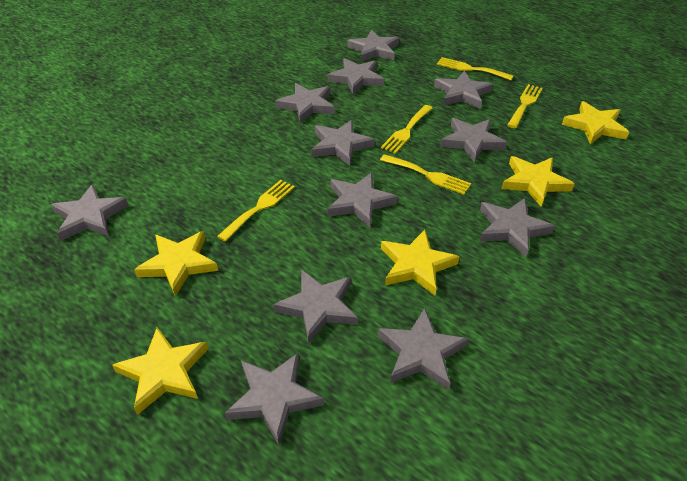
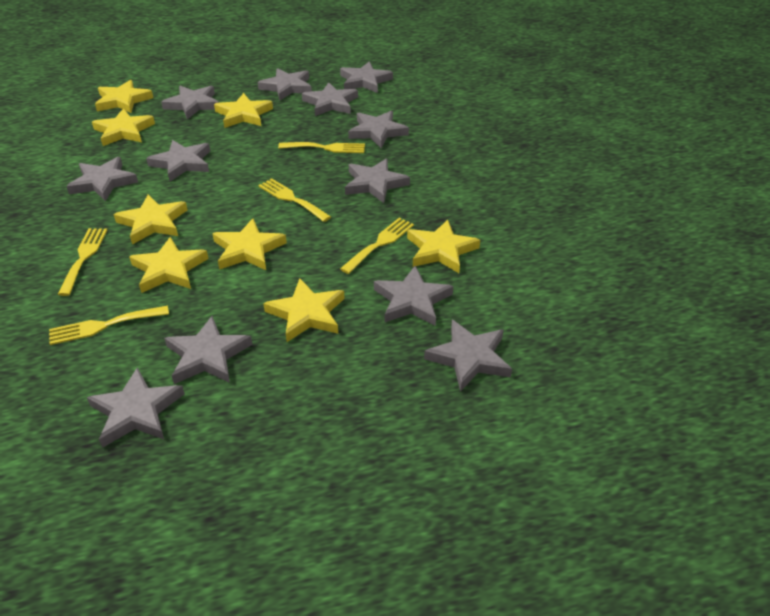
yellow star: [112,327,208,415] [134,231,218,296] [381,230,459,295] [502,156,575,207] [562,101,629,144] = 5 -> [92,109,155,146] [95,80,153,113] [113,195,188,245] [129,237,209,293] [212,218,287,270] [214,93,273,128] [263,278,345,342] [407,220,480,273] = 8

